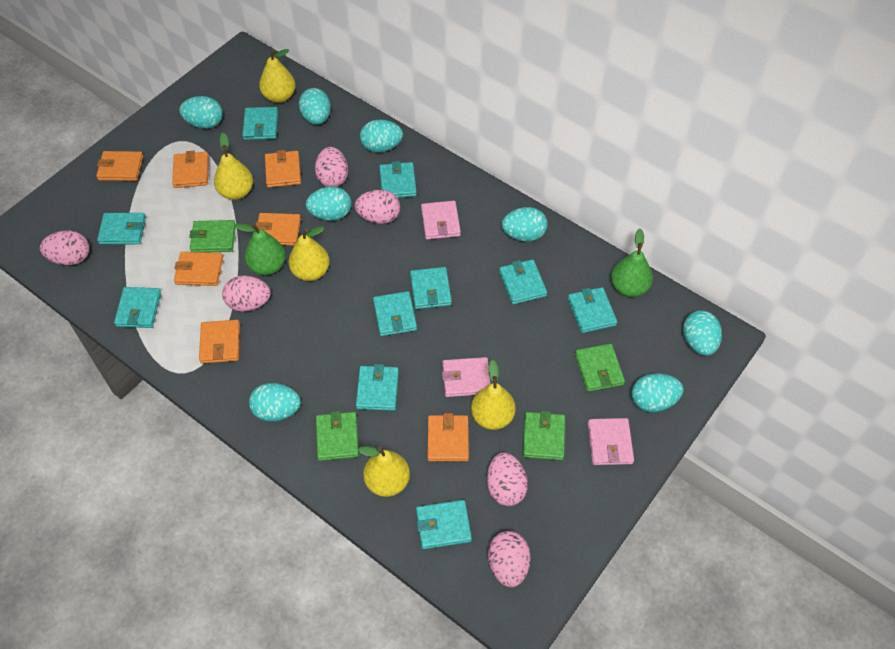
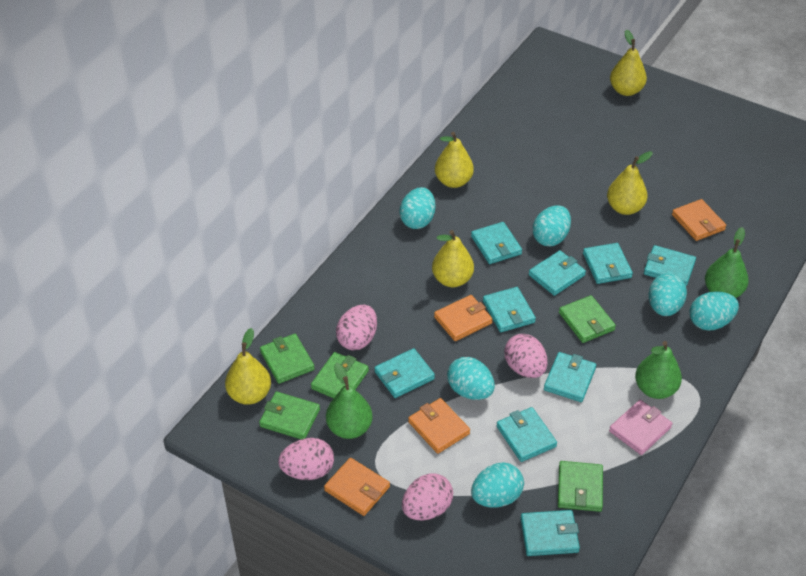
green pear: [235,223,286,275] [611,229,653,297] = 2 -> [326,363,373,439] [635,341,682,399] [705,227,748,298] = 3
green wallet: [189,220,236,252] [316,411,359,461] [523,411,565,460] [575,344,625,392] = 4 -> [259,392,320,439] [260,334,315,384] [311,352,369,398] [558,461,603,512] [559,295,616,343] = 5
orange wallet: [96,151,143,181] [172,151,209,188] [174,252,223,286] [199,320,240,364] [255,213,301,246] [265,150,301,188] [428,413,469,461] = 7 -> [324,458,390,516] [408,398,470,454] [434,295,493,341] [672,199,726,241] = 4
pink egg: [40,230,90,265] [222,276,271,312] [315,147,348,187] [355,190,400,224] [487,452,528,506] [488,531,531,587] = 6 -> [278,438,334,480] [336,305,377,350] [402,473,453,520] [504,334,548,378] = 4
pink wallet: [421,201,461,240] [442,357,491,397] [588,418,634,465] = 3 -> [609,400,672,455] = 1
turquoise egg: [179,96,223,129] [249,383,301,422] [299,88,331,125] [306,186,351,221] [360,119,403,153] [502,207,548,242] [632,373,683,412] [683,310,722,356] = 8 -> [400,187,435,229] [447,357,495,400] [471,462,524,508] [533,205,571,246] [648,273,687,316] [690,291,739,331] = 6
turquoise wallet: [97,213,146,244] [114,287,161,328] [242,107,278,140] [356,364,399,411] [373,291,417,336] [379,161,417,198] [410,267,452,309] [416,500,472,549] [499,259,547,305] [568,287,617,333] = 10 -> [374,348,435,398] [471,222,522,264] [483,287,536,332] [497,407,557,462] [520,510,580,556] [529,250,586,296] [544,352,596,402] [583,243,633,284] [644,245,696,286] = 9

